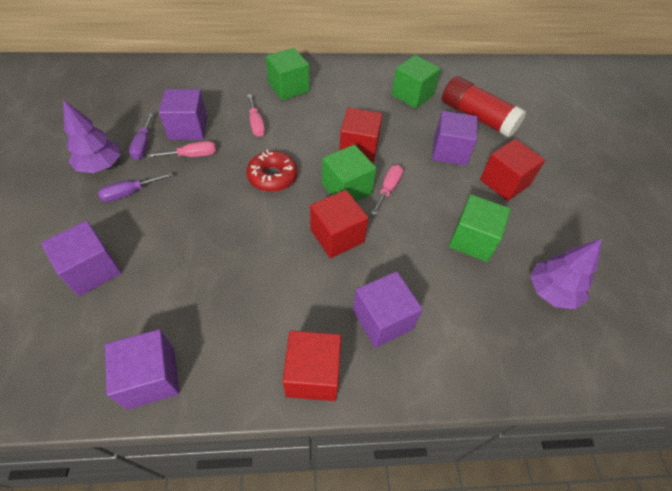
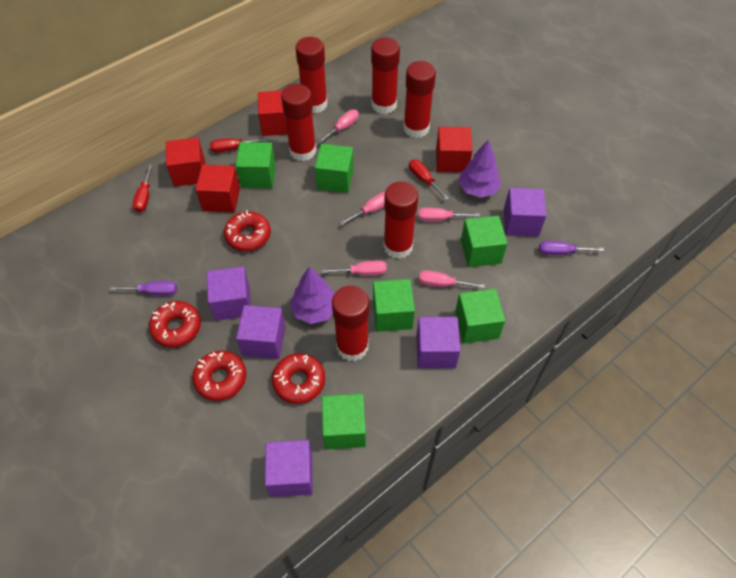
green cube: [266,48,309,101] [322,144,377,201] [392,55,441,109] [449,195,511,262] = 4 -> [236,142,276,188] [315,144,354,193] [322,394,366,450] [373,279,415,332] [455,289,505,343] [461,216,508,267] = 6
pink screwdriver: [147,141,216,158] [247,94,265,137] [371,165,403,215] = 3 -> [318,109,359,144] [322,260,387,276] [340,192,385,225] [418,208,480,222] [419,270,485,288] = 5
red donut: [246,150,298,192] = 1 -> [149,301,201,347] [192,351,246,401] [224,210,271,251] [272,353,325,404] = 4
red glue stick: [442,76,526,138] = 1 -> [281,84,316,161] [295,37,327,113] [332,286,369,361] [371,38,400,114] [383,181,418,259] [403,61,436,138] = 6
red screwdriver: none = 0 -> [133,164,153,213] [210,138,268,153] [409,160,449,200] = 3

